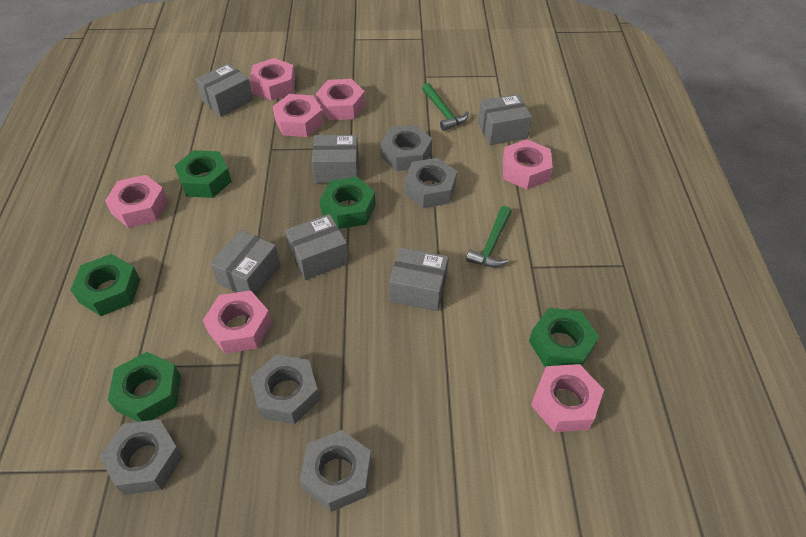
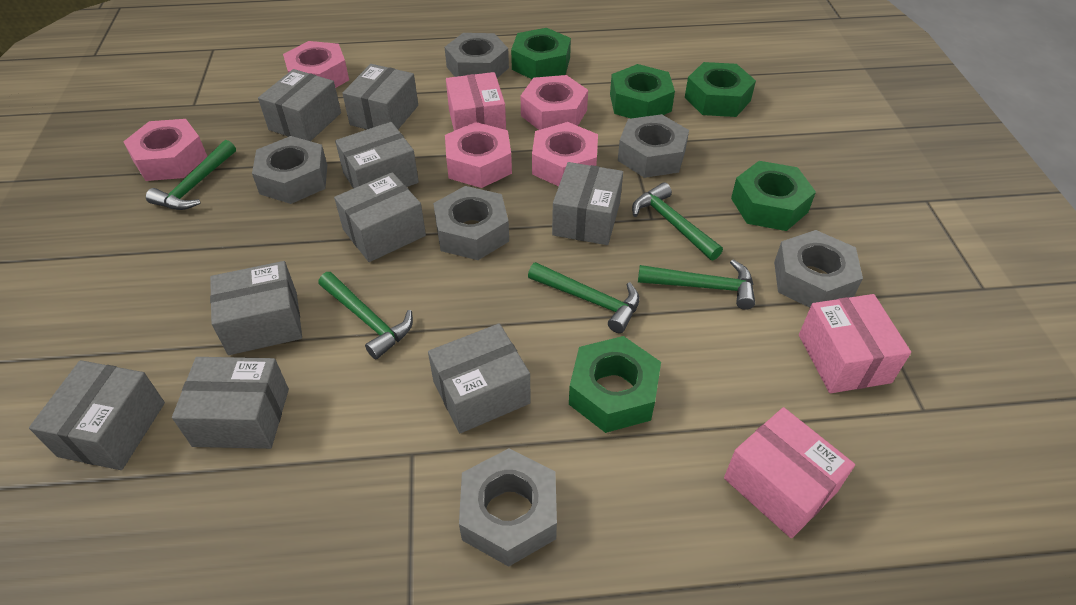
green hammer: [422,83,469,131] [466,206,511,267] = 2 -> [146,140,236,210] [318,272,413,359] [528,262,639,333] [632,182,723,260] [638,260,755,310] = 5
grey box: [196,63,253,117] [210,230,281,296] [285,214,349,280] [312,135,359,183] [389,247,449,311] [478,94,532,145] = 6 -> [29,360,165,470] [172,357,289,449] [210,261,302,355] [258,69,341,141] [334,172,426,262] [335,122,419,189] [342,64,418,129] [428,323,531,433] [552,162,623,245] = 9
grey nut: [100,419,183,495] [250,354,320,424] [299,430,372,512] [380,125,432,171] [404,158,457,208] = 5 -> [252,136,327,204] [433,186,509,260] [445,33,509,78] [459,448,557,567] [618,114,689,178] [774,230,863,308] = 6
pink box: none = 0 -> [446,72,506,131] [724,407,855,538] [799,294,911,393] = 3
pink nut: [105,175,168,228] [203,290,272,353] [250,58,295,101] [272,94,323,137] [316,79,365,120] [502,139,553,189] [531,364,604,432] = 7 -> [123,119,208,181] [283,41,349,88] [445,122,512,188] [521,75,588,130] [532,122,598,186] = 5

